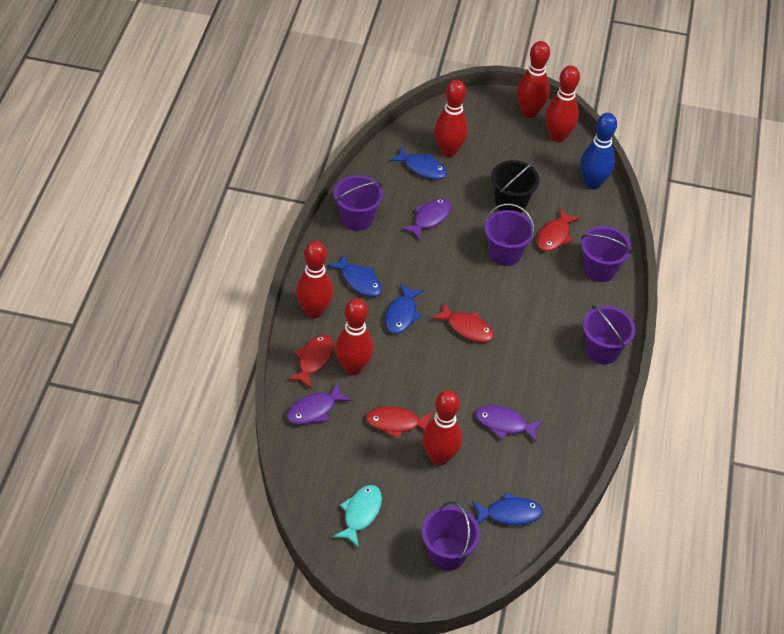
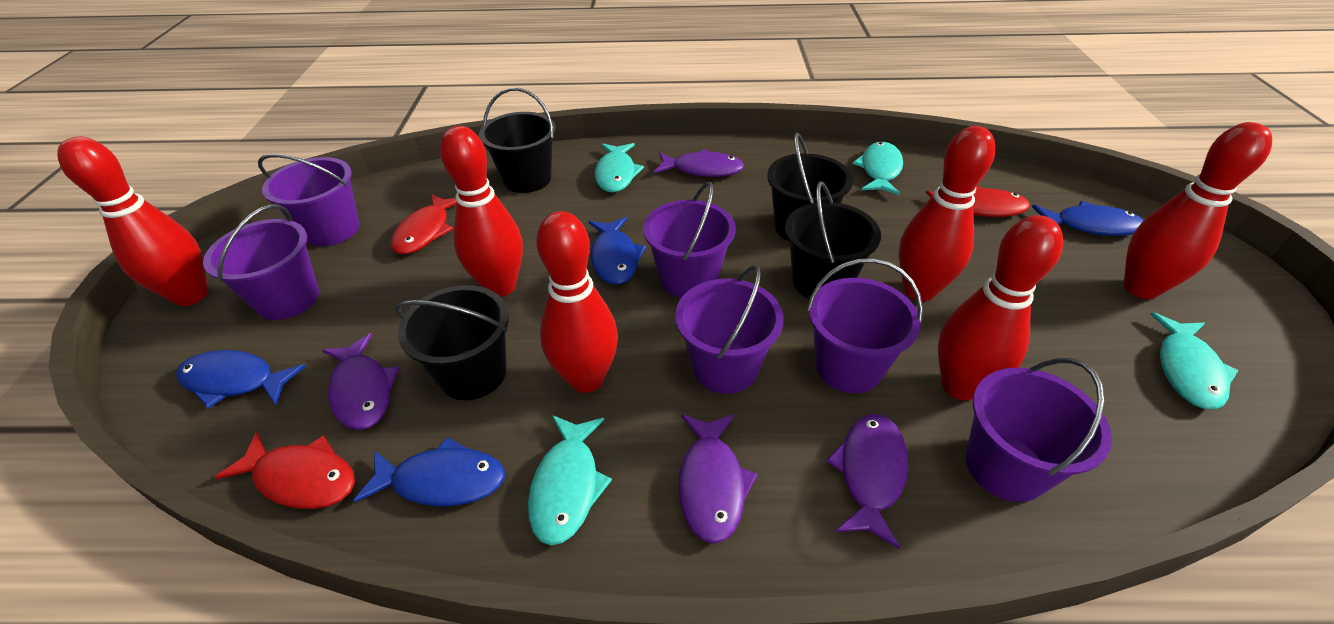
black bucket: [491,160,540,213] = 1 -> [395,285,509,400] [479,88,556,193] [767,132,853,241] [785,181,881,299] = 4
blue bowling pin: [580,113,617,190] = 1 -> none = 0
purple bucket: [334,175,383,231] [421,501,480,571] [484,203,535,266] [581,226,631,282] [583,305,635,364] = 5 -> [203,204,319,320] [258,154,359,246] [643,182,736,298] [675,265,784,394] [807,258,923,393] [966,358,1112,502] = 6
purple fish: [287,382,352,425] [401,198,451,241] [476,405,543,442] = 3 -> [322,333,399,430] [654,149,744,177] [678,414,757,544] [826,414,908,549] = 4
red fish: [288,335,334,388] [366,406,433,439] [432,303,494,343] [537,208,580,251] = 4 -> [214,432,355,509] [390,193,457,254] [926,186,1030,217] = 3
turquoise fish: [333,485,382,548] = 1 -> [528,415,612,545] [595,143,644,193] [852,142,903,195] [1150,312,1238,409] = 4

